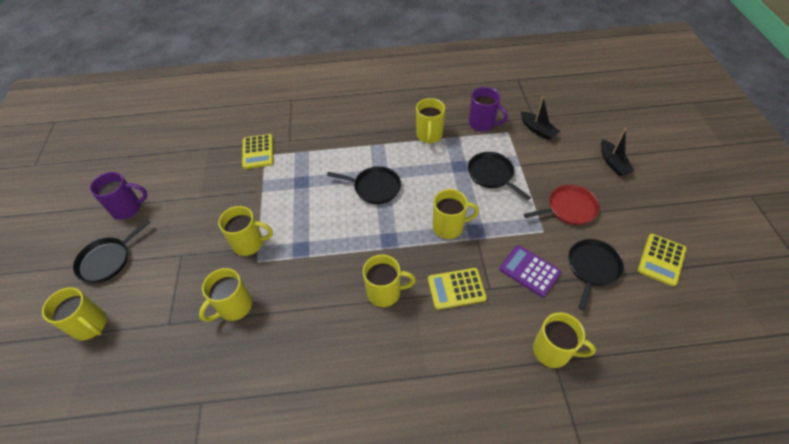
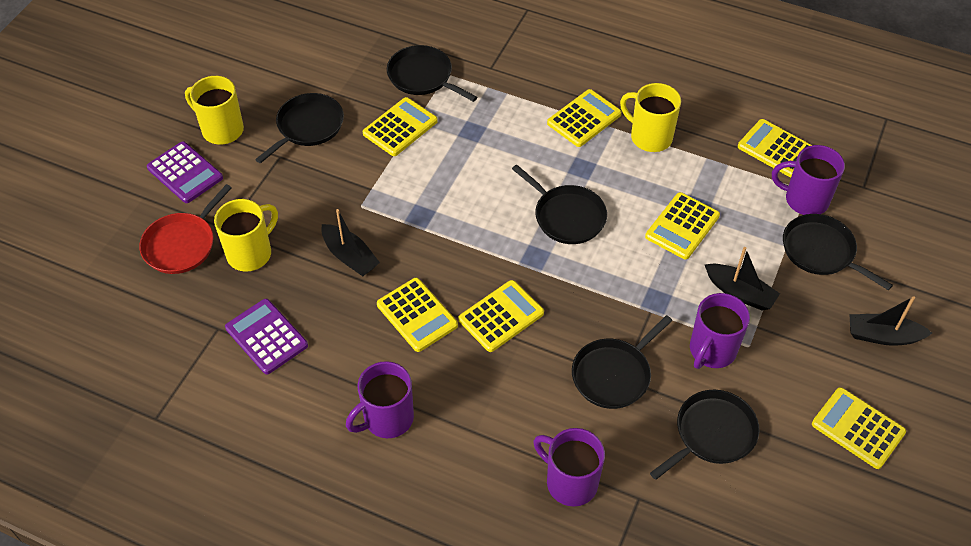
black boat: [521,96,560,140] [601,128,634,176] = 2 -> [321,209,380,276] [705,247,780,311] [849,296,932,346] = 3
black pan: [73,219,151,283] [327,166,401,204] [468,152,531,200] [568,239,624,311] = 4 -> [255,93,344,164] [387,45,477,102] [512,165,607,244] [572,315,672,409] [650,390,759,480] [783,214,893,290] = 6
purple calculator: [499,245,561,297] = 1 -> [147,142,223,203] [225,299,308,374] = 2
purple mug: [90,172,148,220] [469,87,508,132] = 2 -> [346,361,414,438] [534,428,605,507] [690,293,750,369] [772,145,845,215] = 4
yellow calculator: [242,134,273,169] [428,268,487,310] [638,234,687,287] = 3 -> [363,97,438,156] [377,278,458,352] [458,280,544,352] [547,89,622,147] [645,192,720,259] [738,119,812,178] [812,387,906,469] = 7
yellow mug: [42,288,107,340] [199,268,252,322] [218,206,273,256] [363,255,416,307] [416,98,445,144] [433,189,479,239] [533,312,596,368] = 7 -> [185,76,244,145] [214,199,278,272] [620,83,681,152] = 3

